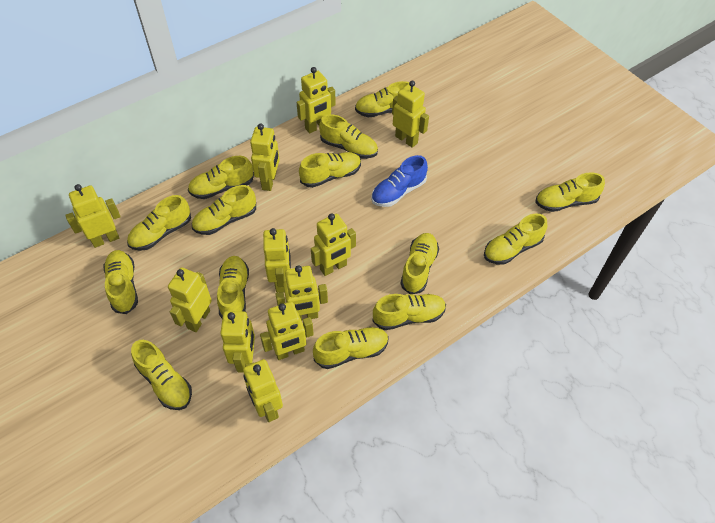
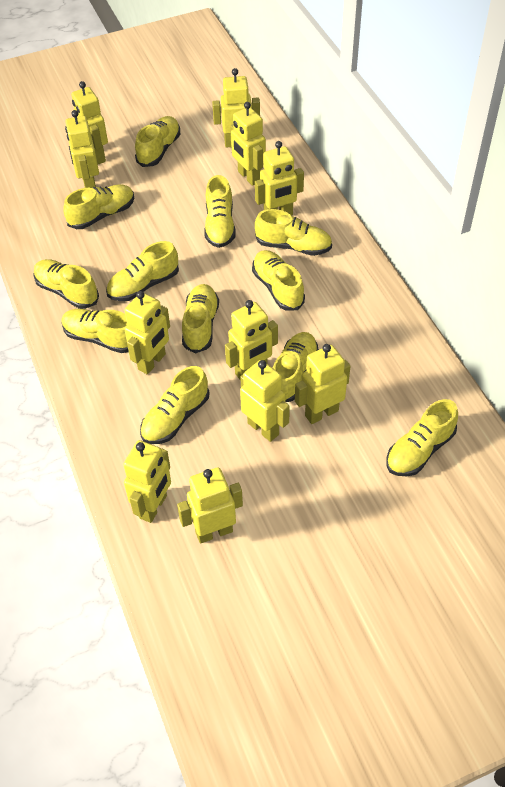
blue shoe: [371,155,428,207] = 1 -> none = 0
yellow shoe: [103,250,138,314] [127,195,191,251] [131,340,192,410] [188,156,254,199] [192,185,256,235] [217,256,249,318] [299,152,361,188] [313,327,389,369] [319,114,378,159] [355,81,409,117] [372,294,446,330] [400,233,439,294] [484,214,547,265] [535,172,605,212] = 14 -> [33,259,99,309] [61,309,129,353] [63,184,135,229] [106,241,179,301] [135,116,180,167] [140,366,209,444] [182,284,219,353] [204,175,236,248] [252,250,305,311] [255,209,332,256] [273,332,319,402] [386,399,458,476] = 12

